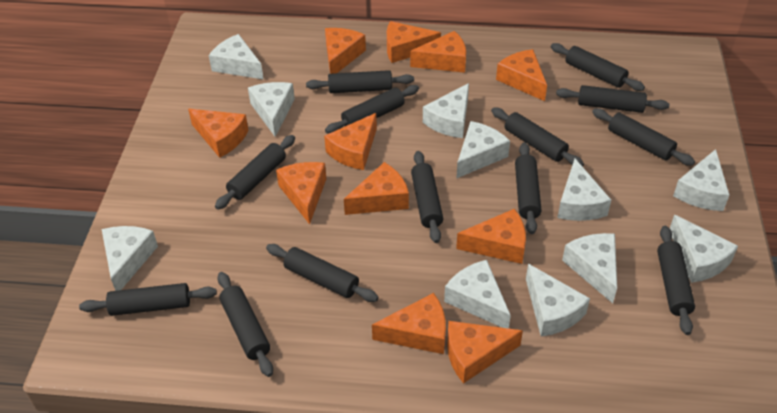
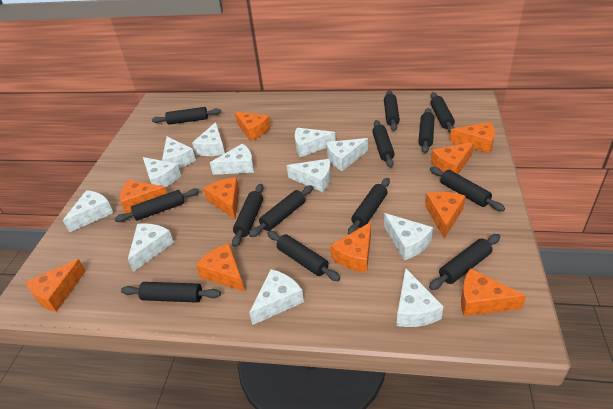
orange cheese: [188,109,248,158] [276,162,326,224] [324,113,377,170] [325,28,366,74] [344,162,409,215] [372,293,446,354] [387,21,441,63] [410,31,466,73] [447,321,523,384] [456,209,526,264] [496,49,547,101] = 11 -> [26,259,86,312] [120,180,167,213] [196,243,245,292] [203,177,239,219] [235,112,271,141] [330,222,371,273] [425,192,466,239] [431,142,474,174] [450,122,495,153] [461,268,526,316] = 10
white cheese: [102,226,158,291] [209,34,264,80] [248,82,295,137] [423,83,469,138] [444,260,511,329] [456,121,510,179] [526,264,590,336] [557,159,611,221] [562,233,617,303] [670,215,738,283] [673,149,729,211] = 11 -> [63,190,114,233] [128,223,174,272] [143,157,181,187] [162,137,196,168] [192,122,225,156] [210,143,254,175] [249,269,304,325] [287,159,331,192] [295,128,336,158] [326,138,368,171] [384,213,433,260] [397,268,443,327] = 12

